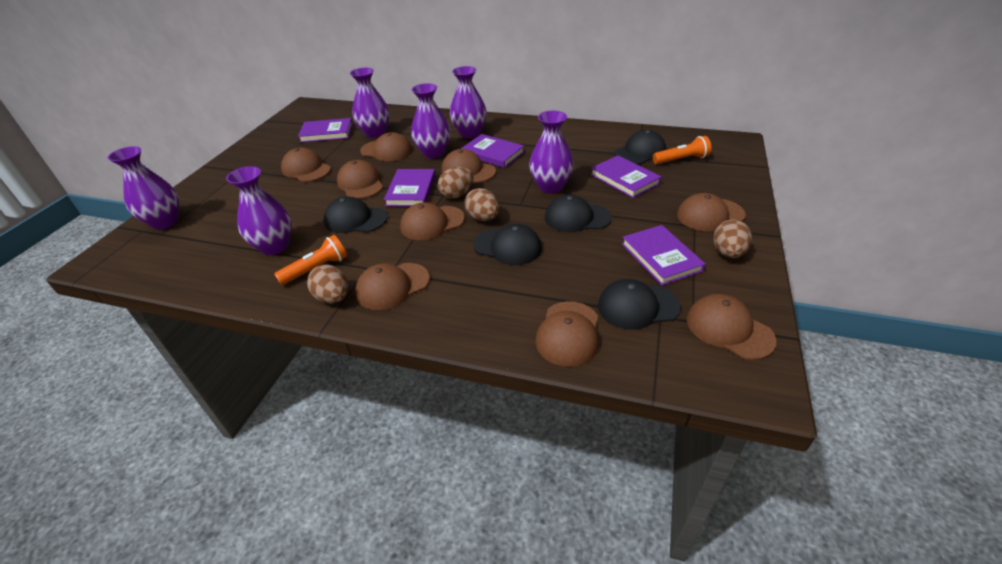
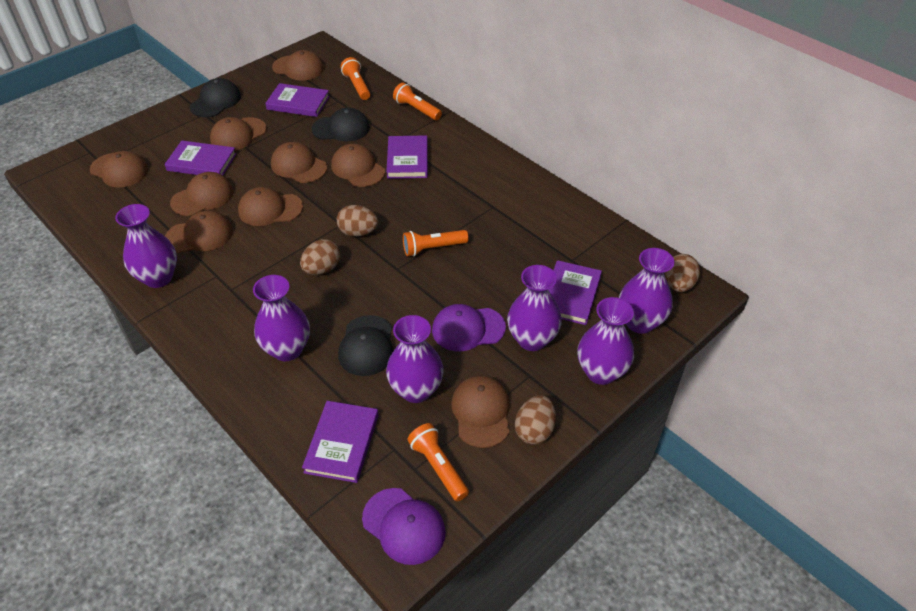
black cap: [324,196,388,233] [473,224,542,265] [545,194,612,232] [598,279,681,330] [614,130,666,165] = 5 -> [190,78,241,117] [312,108,370,141] [338,315,393,376] = 3
orange flashlight: [274,235,347,285] [653,136,711,164] = 2 -> [340,57,370,100] [393,82,442,120] [403,230,469,257] [407,423,469,501] = 4
purple cap: none = 0 -> [362,488,446,565] [432,304,506,351] = 2

